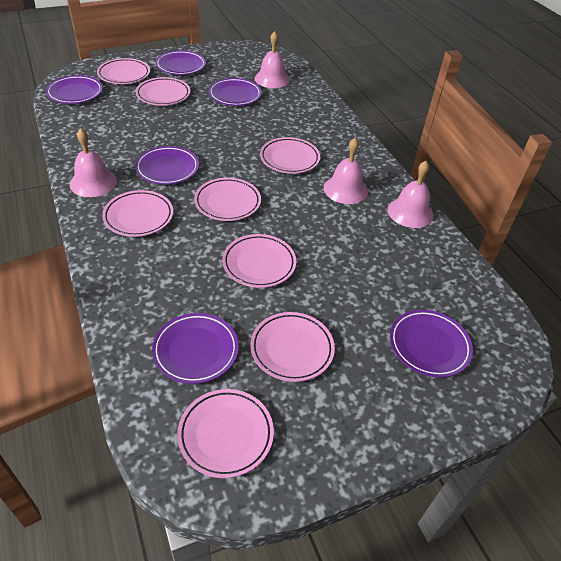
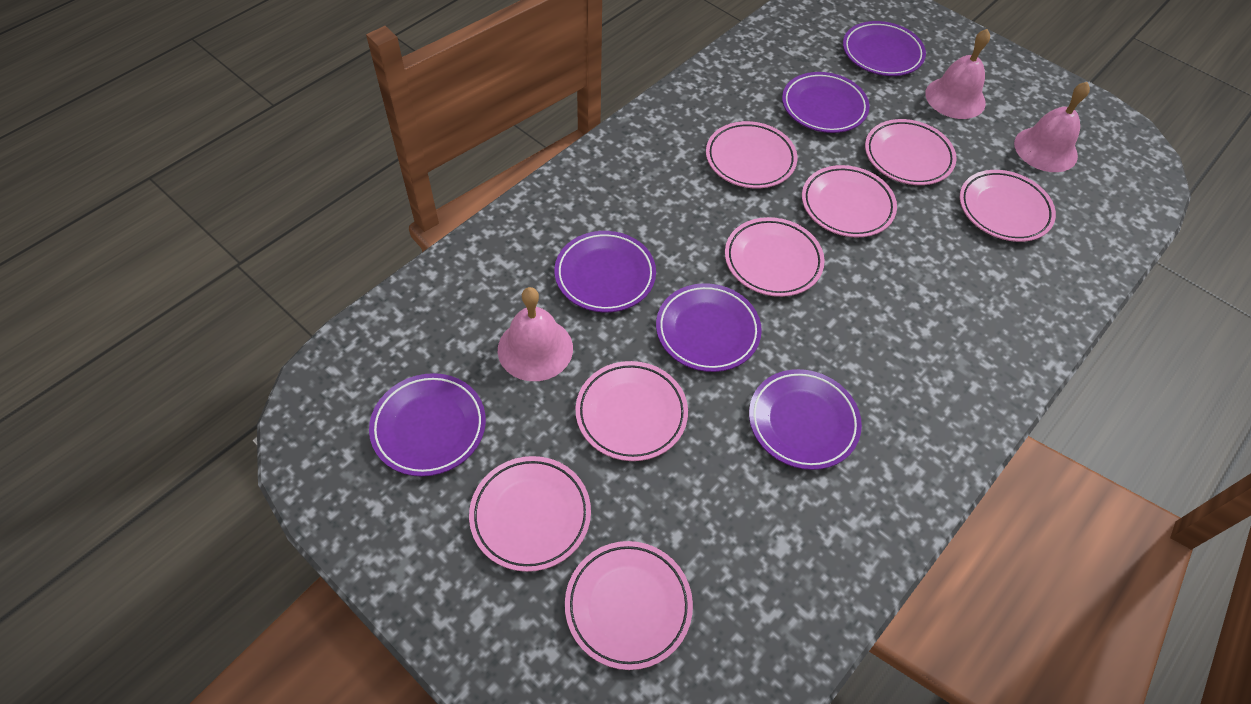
pink bell: [70,128,117,197] [255,31,290,88] [324,138,368,204] [387,161,433,228] = 4 -> [498,287,573,381] [925,29,990,119] [1014,82,1090,172] = 3

